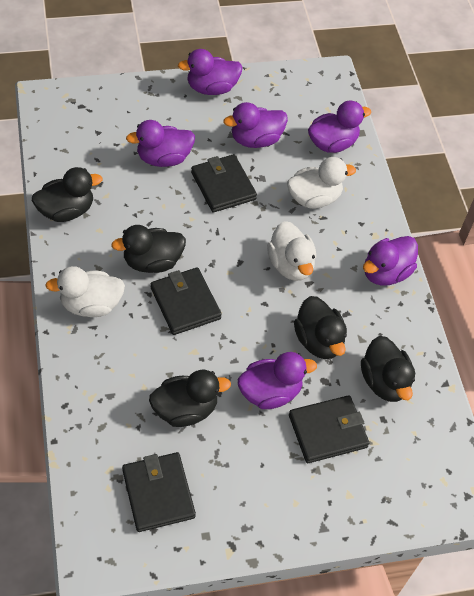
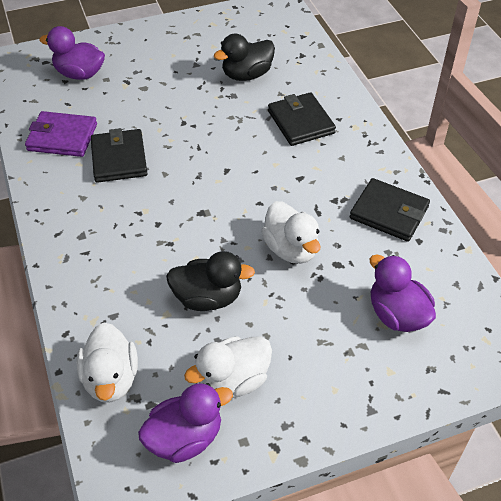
black duck: [32,167,103,222] [111,225,186,273] [149,370,231,427] [294,296,347,359] [361,336,415,402] = 5 -> [166,251,255,311] [214,34,275,81] = 2
black wallet: [122,452,196,532] [151,267,222,335] [191,154,257,213] [289,395,369,463] = 4 -> [91,128,148,183] [268,92,336,146] [350,178,430,242] = 3
purple duck: [126,120,195,167] [178,49,243,95] [223,102,288,148] [238,352,317,409] [308,101,371,153] [363,236,418,286] = 6 -> [39,26,105,80] [138,383,233,463] [370,254,436,332] = 3
purple wallet: none = 0 -> [25,111,97,157] = 1

